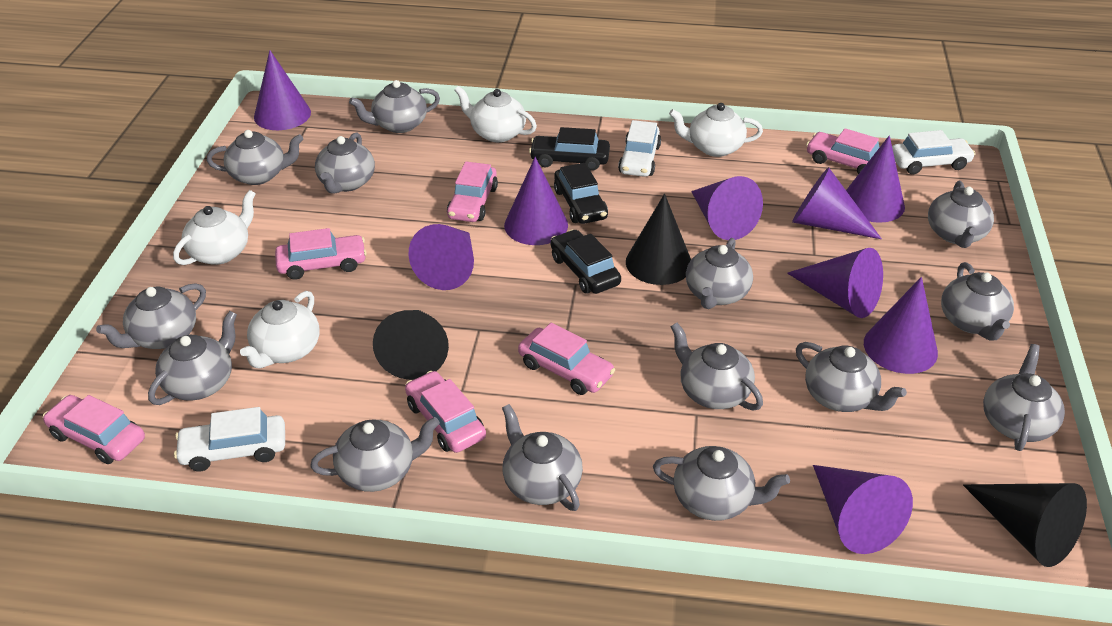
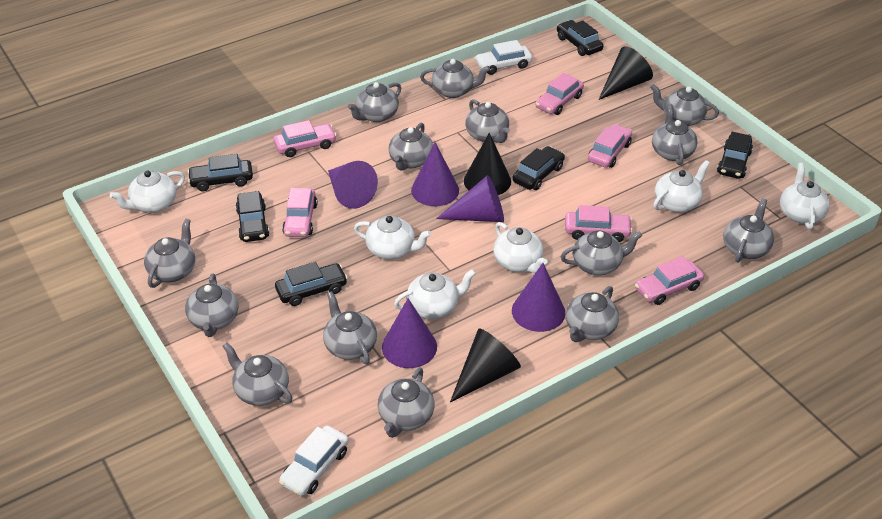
black car: [529,127,610,171] [551,229,621,294] [554,163,608,224] = 3 -> [187,154,253,192] [236,191,269,242] [275,262,348,306] [512,146,565,190] [557,20,603,56] [717,132,753,179] = 6
purple cone: [254,50,311,130] [408,224,474,290] [504,157,568,245] [691,176,763,240] [787,248,883,318] [792,167,882,239] [813,465,913,554] [846,135,905,223] [864,277,938,374] = 9 -> [328,161,378,209] [382,298,437,368] [411,142,459,206] [436,175,504,222] [512,263,565,332] = 5
white car: [174,407,285,471] [618,120,661,177] [892,130,976,174] = 3 -> [279,426,349,496] [475,40,532,75] = 2
white teapot: [173,190,256,265] [240,291,319,368] [454,86,537,142] [669,103,763,157] = 4 -> [110,170,185,213] [354,215,431,259] [394,269,476,319] [493,222,547,273] [653,160,710,212] [780,163,830,229] = 6

